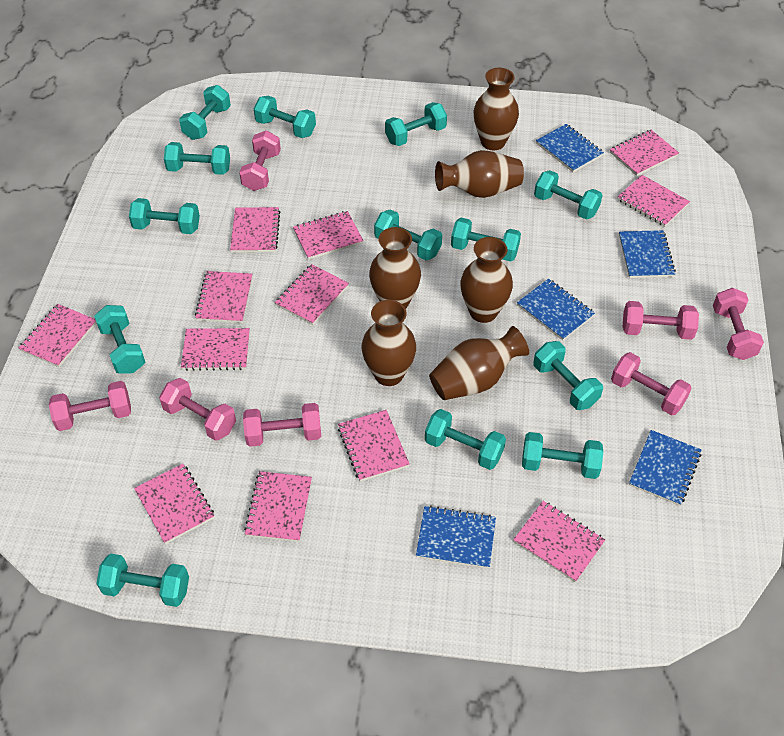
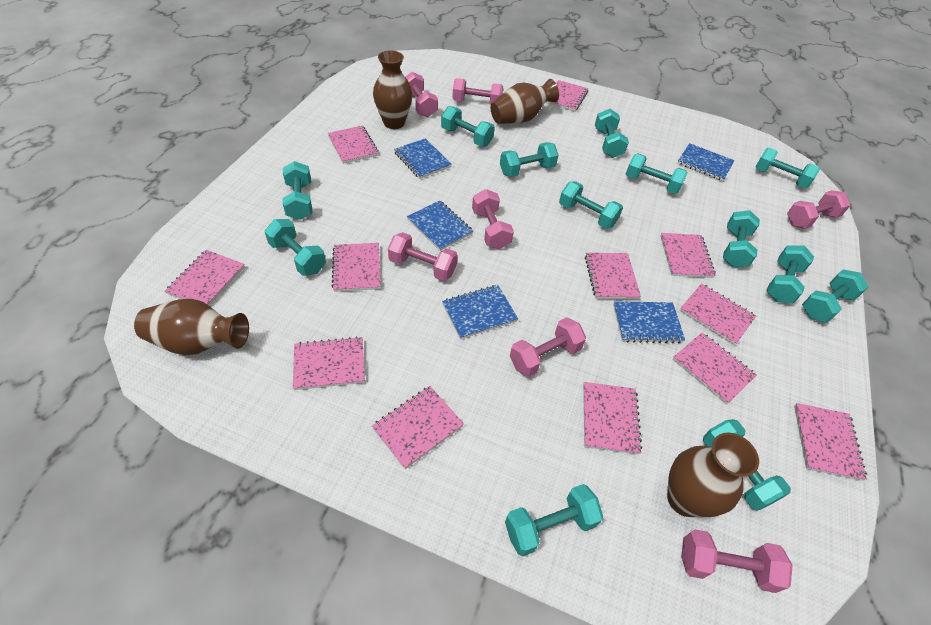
brown vase: [361,300,416,386] [369,227,421,309] [429,326,529,400] [435,150,524,198] [460,237,513,323] [473,68,519,150] = 6 -> [134,299,249,355] [373,50,412,129] [491,79,559,124] [667,433,759,517] = 4

